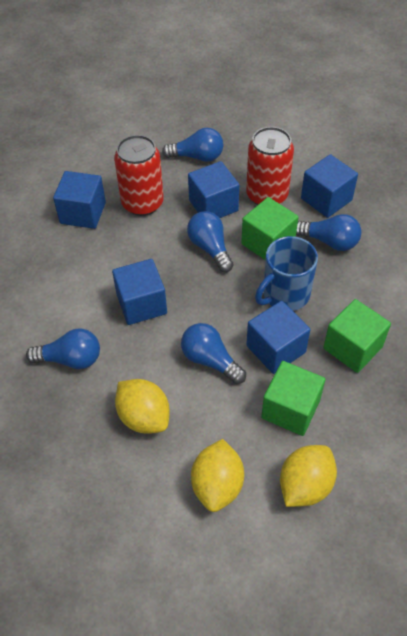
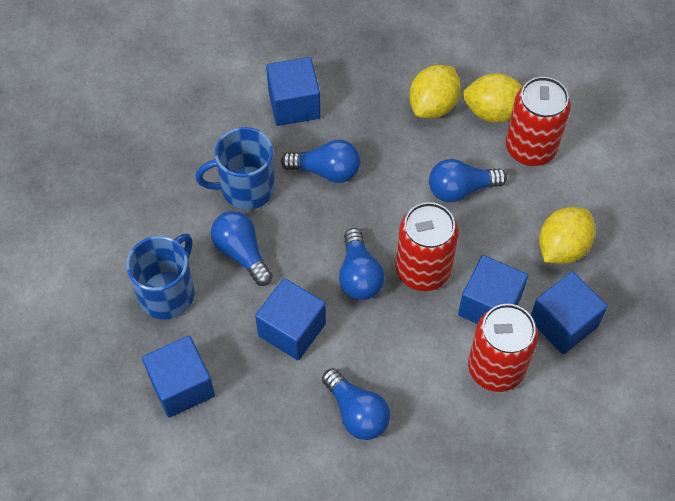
blue mug: [255,236,318,311] = 1 -> [126,234,194,320] [195,127,275,210] = 2
green cube: [241,197,298,260] [261,361,325,436] [323,299,391,373] = 3 -> none = 0
red can: [114,135,164,216] [246,127,294,205] = 2 -> [396,202,458,291] [468,304,538,392] [506,77,571,166] = 3

